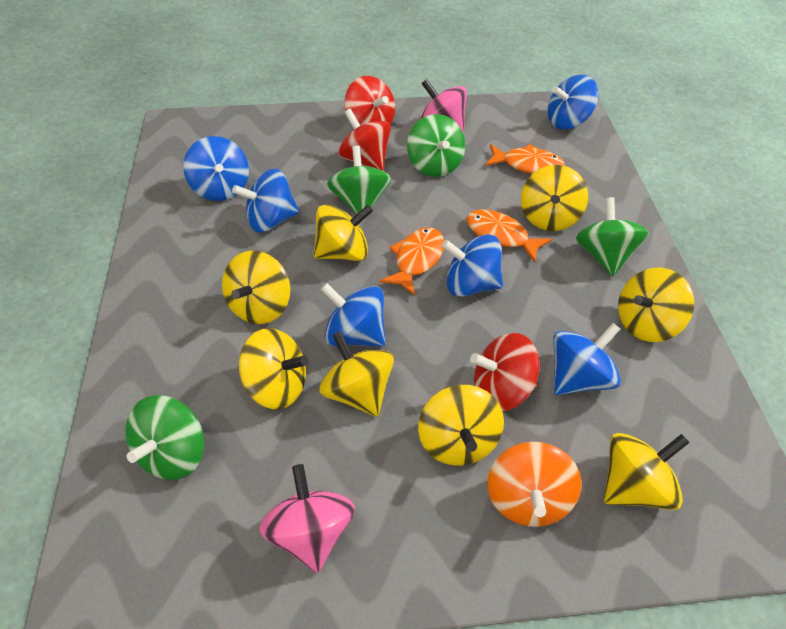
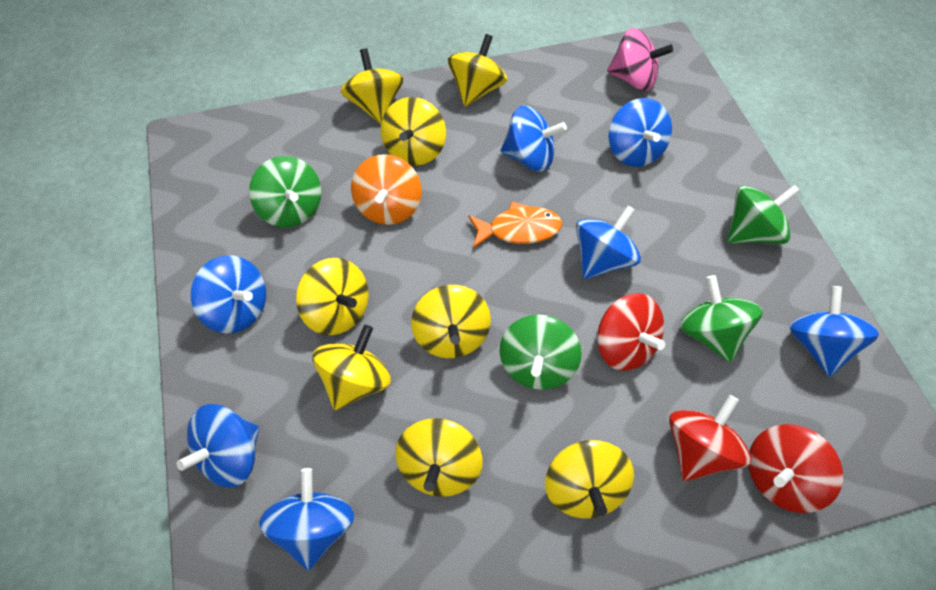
blue spinning top: [183,136,249,201] [232,169,300,233] [321,283,386,347] [442,234,503,297] [548,75,599,130] [553,323,621,395] = 6 -> [176,404,259,487] [191,255,266,333] [259,468,354,570] [500,106,567,172] [576,205,641,279] [609,98,672,167] [789,286,879,377] = 7
orange fish: [380,227,444,296] [466,209,552,262] [485,144,565,174] = 3 -> [468,201,562,248] = 1
pink spinning top: [259,464,355,573] [421,79,467,134] = 2 -> [607,28,673,91] = 1

